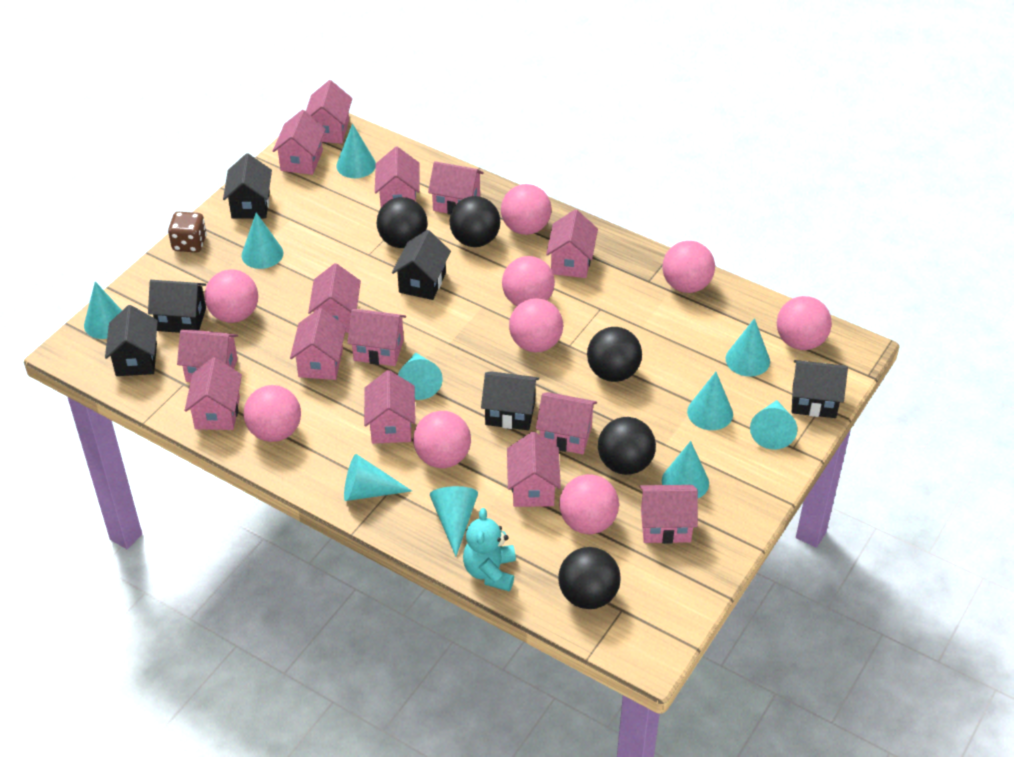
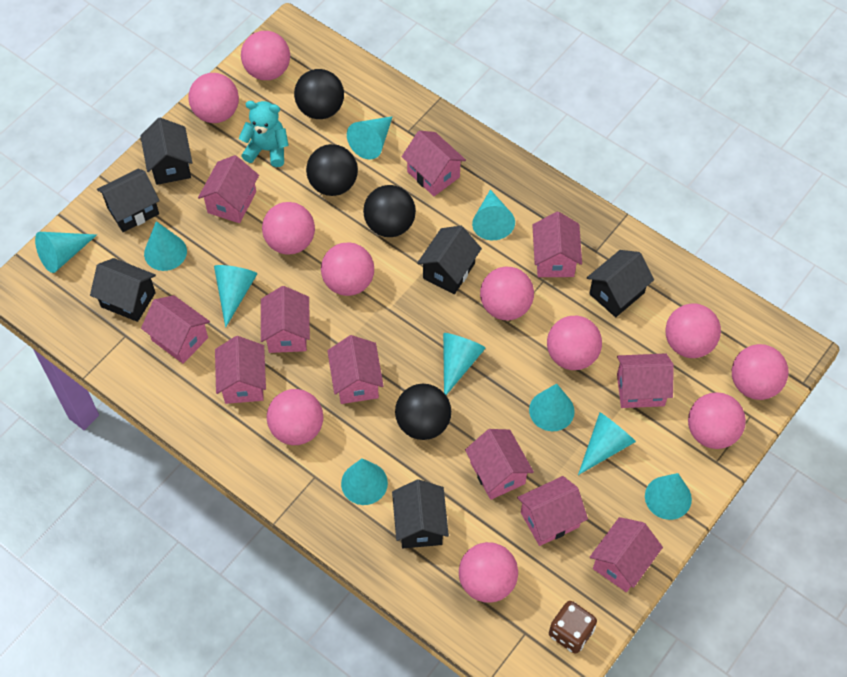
black ball: [376,197,428,248] [449,196,500,247] [558,547,620,609] [587,327,642,382] [598,417,656,475] = 5 -> [294,69,344,119] [306,144,358,196] [363,185,416,237] [395,384,451,440] = 4
pink ball: [204,269,258,323] [244,385,301,442] [413,411,471,468] [501,184,551,235] [502,256,555,306] [509,298,563,352] [559,474,619,534] [662,241,715,293] [777,296,832,350] = 9 -> [188,73,239,123] [241,31,290,80] [262,202,315,255] [267,389,323,445] [321,242,374,296] [459,542,518,603] [480,267,534,320] [547,316,602,370] [665,303,721,358] [688,392,746,449] [732,344,788,400] = 11
pink house: [177,329,238,382] [185,357,242,430] [273,110,326,175] [290,308,346,380] [306,80,352,144] [308,263,361,333] [347,309,406,366] [364,370,416,444] [375,147,420,208] [428,161,484,215] [507,432,561,507] [536,392,597,454] [546,209,598,278] [639,485,698,544] = 14 -> [141,295,210,364] [198,155,259,223] [215,336,266,404] [261,286,310,353] [327,335,384,404] [402,131,466,196] [465,429,534,500] [517,476,588,546] [532,212,582,277] [590,517,663,592] [617,353,674,408] = 11

